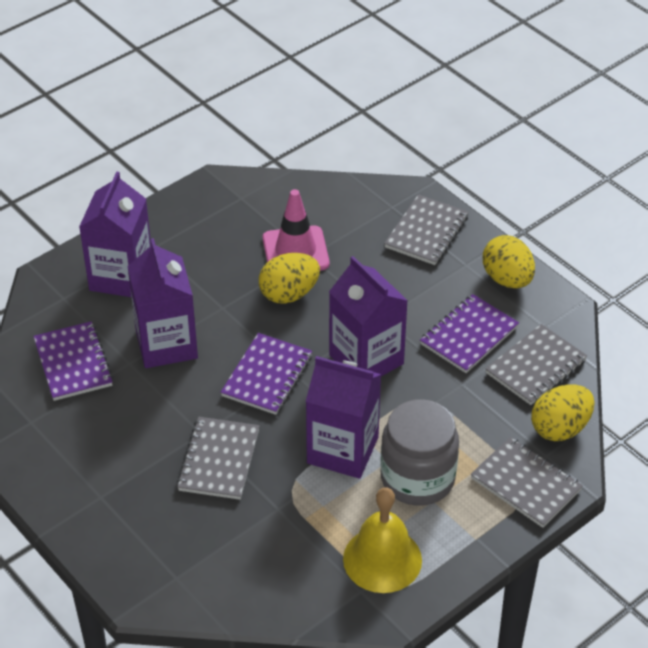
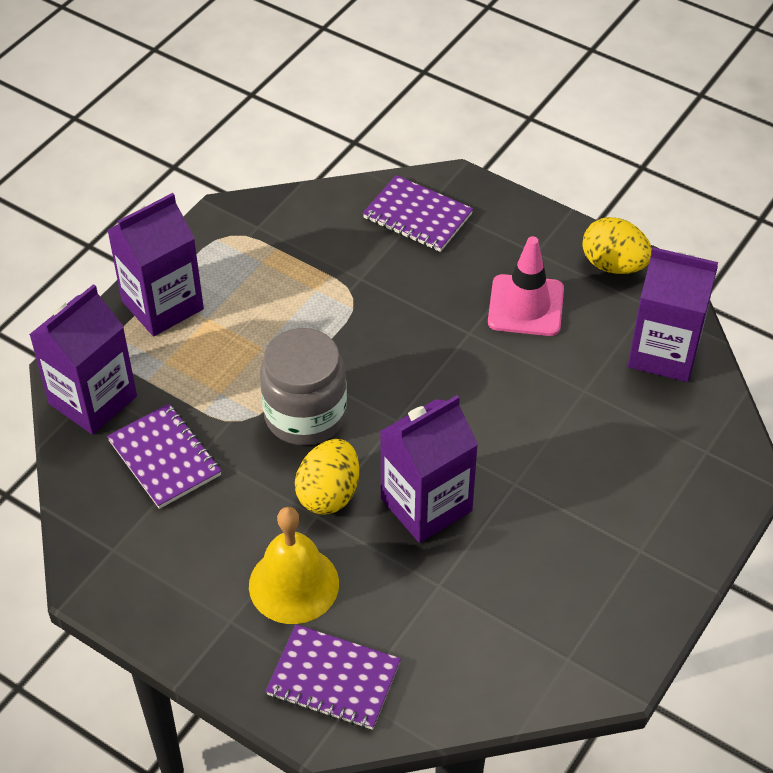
grey notebook: [177,417,260,500] [384,194,468,265] [471,437,583,528] [485,324,587,405] = 4 -> none = 0
yellow egg: [259,253,320,304] [483,235,535,288] [531,384,595,441] = 3 -> [295,439,359,515] [583,217,652,274] = 2

